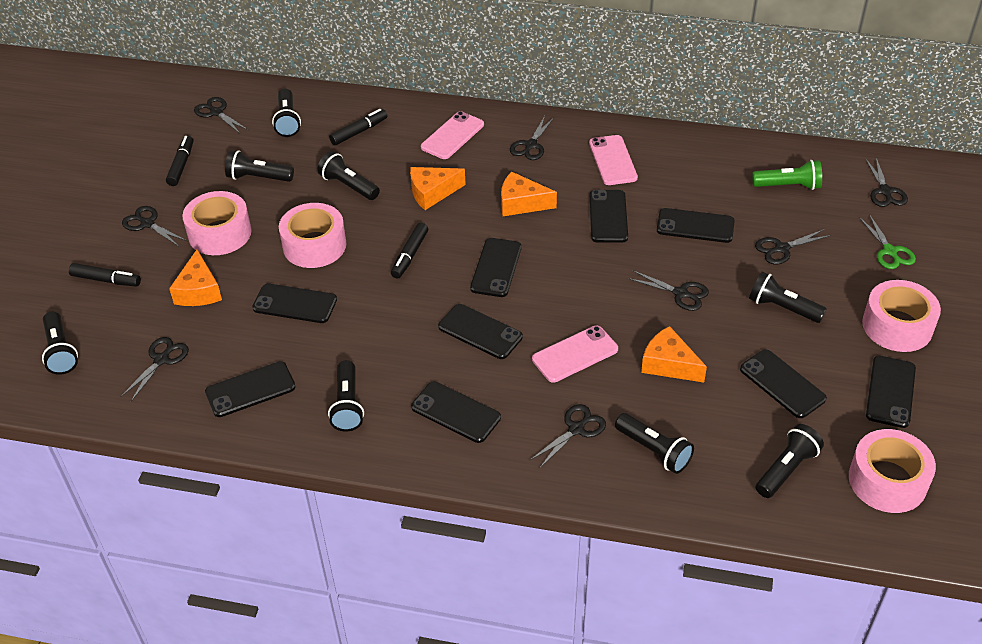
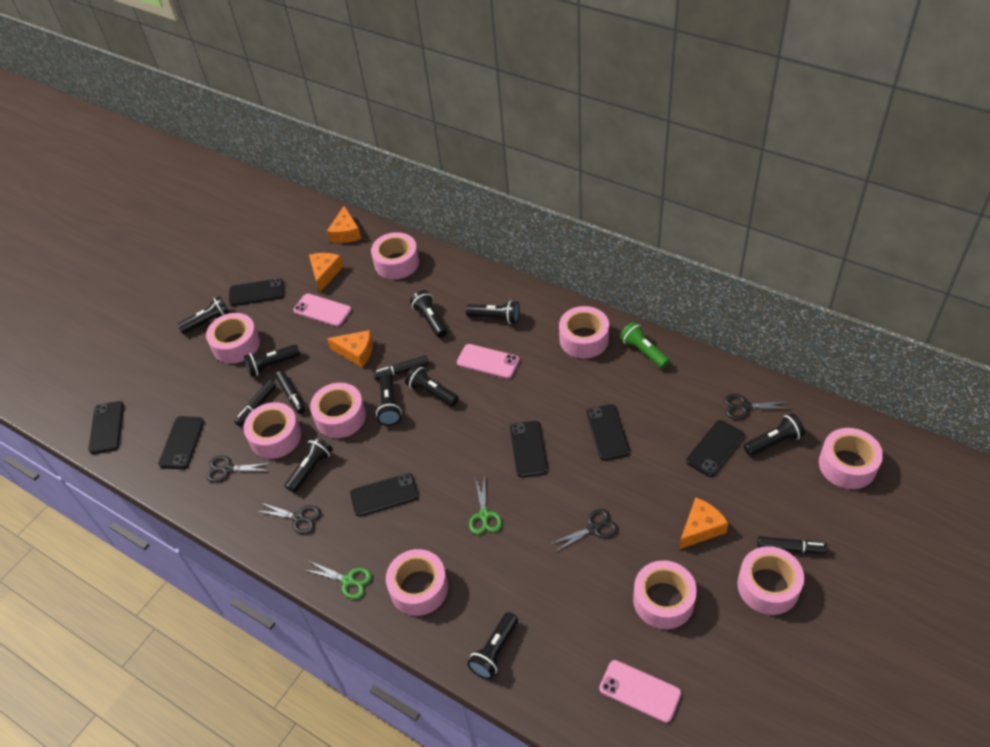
black flashlight: [42,312,78,375] [225,150,294,182] [272,89,301,137] [317,151,380,200] [328,360,364,432] [615,413,694,474] [749,272,827,323] [756,424,824,498] = 8 -> [177,296,230,334] [244,344,300,377] [285,436,333,493] [376,375,402,426] [405,365,459,407] [410,290,448,338] [466,300,520,324] [467,612,518,679] [744,413,805,456] = 9
black phone: [205,361,295,417] [252,284,337,323] [411,381,501,443] [438,304,523,359] [470,238,522,297] [589,190,628,243] [657,208,735,243] [740,349,827,418] [866,356,916,428] = 9 -> [88,401,124,454] [158,416,204,469] [229,278,284,306] [350,473,418,516] [510,421,548,477] [586,404,630,460] [686,420,744,477] = 7
black scissors: [121,337,189,402] [122,206,187,246] [194,97,248,133] [510,116,554,160] [530,404,606,469] [628,270,709,311] [755,229,831,264] [865,158,908,207] = 8 -> [206,456,272,482] [257,503,321,534] [550,509,618,553] [724,394,791,420] = 4
green scissors: [859,214,916,269] = 1 -> [305,561,372,599] [469,474,502,535] = 2
pink tape: [182,191,252,255] [279,203,346,268] [849,429,936,513] [862,280,941,352] = 4 -> [206,313,260,364] [243,402,301,459] [310,383,366,438] [371,232,419,279] [386,549,448,616] [559,306,609,359] [633,560,697,629] [737,546,804,615] [819,428,883,489] = 9

